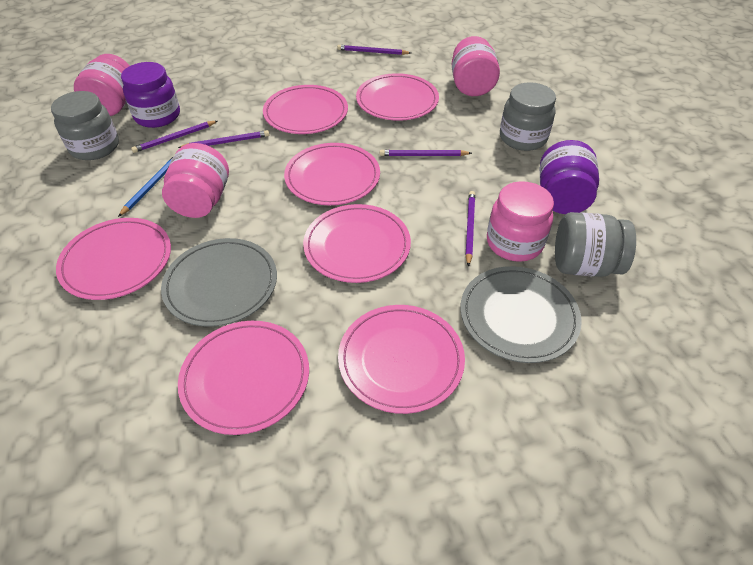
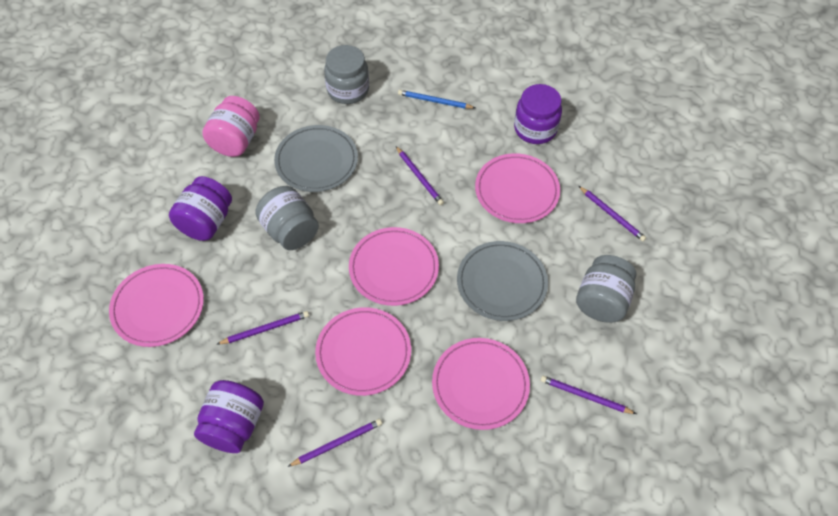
pink jar: [74,54,130,116] [162,143,229,218] [452,36,500,96] [487,181,554,262] = 4 -> [202,96,260,157] = 1
pink plate: [56,218,171,300] [178,321,309,435] [263,85,348,134] [284,143,380,205] [303,204,411,283] [338,305,465,414] [356,73,439,121] = 7 -> [109,264,204,347] [315,307,411,396] [349,227,439,306] [432,338,530,430] [475,153,560,223] = 5
purple jar: [121,62,180,128] [540,140,599,214] = 2 -> [169,176,232,241] [194,380,264,453] [514,84,562,144] = 3

